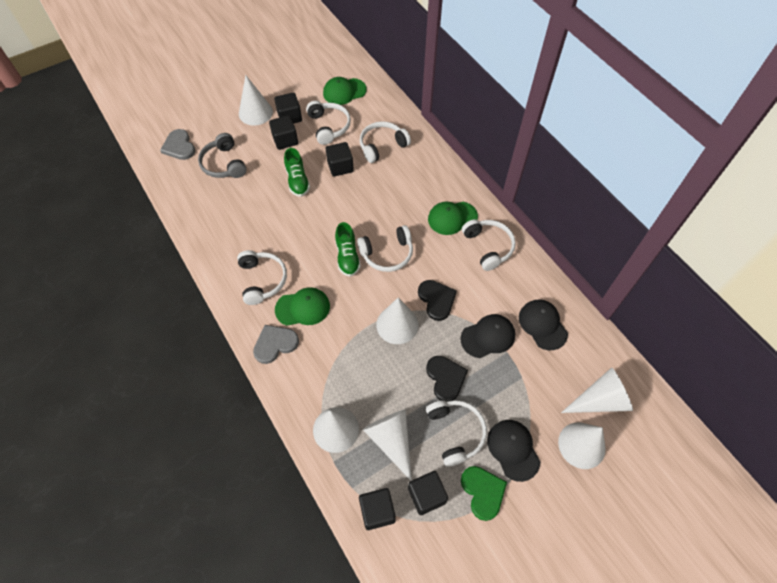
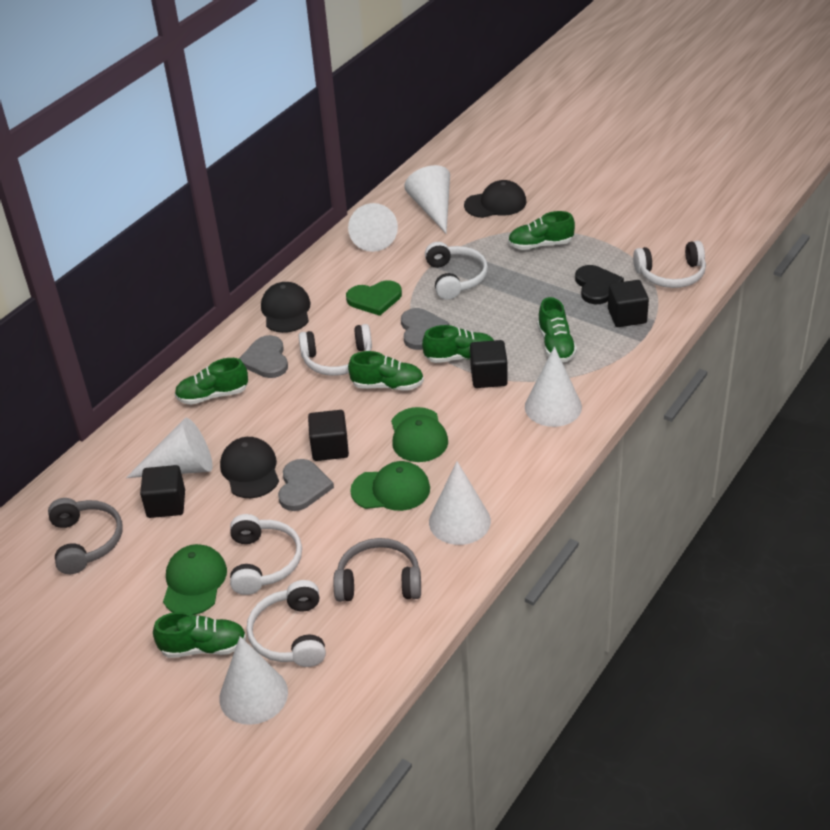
black cube: [269,115,298,150] [274,92,302,124] [326,142,354,177] [359,488,396,530] [408,471,448,515] = 5 -> [140,465,185,518] [308,410,349,461] [470,340,508,388] [608,280,649,327] = 4
black heart: [418,280,457,321] [426,356,468,402] = 2 -> [575,265,624,304] = 1
green shoe: [284,148,310,197] [335,222,361,277] = 2 -> [153,612,247,658] [174,358,248,405] [348,351,424,391] [422,325,494,363] [508,211,575,250] [537,297,577,362] = 6
grey headphones: [198,133,247,178] = 1 -> [48,498,123,574] [334,538,421,602] = 2
grey heart: [160,129,195,160] [253,325,299,364] = 2 -> [239,335,288,378] [278,459,334,511] [401,308,449,350] = 3
white headphones: [237,250,287,305] [306,101,351,145] [357,225,413,272] [360,121,411,163] [426,400,487,467] [462,219,516,271] = 6 -> [230,514,302,595] [247,580,326,667] [299,324,372,376] [425,242,488,300] [633,241,706,288] = 5

